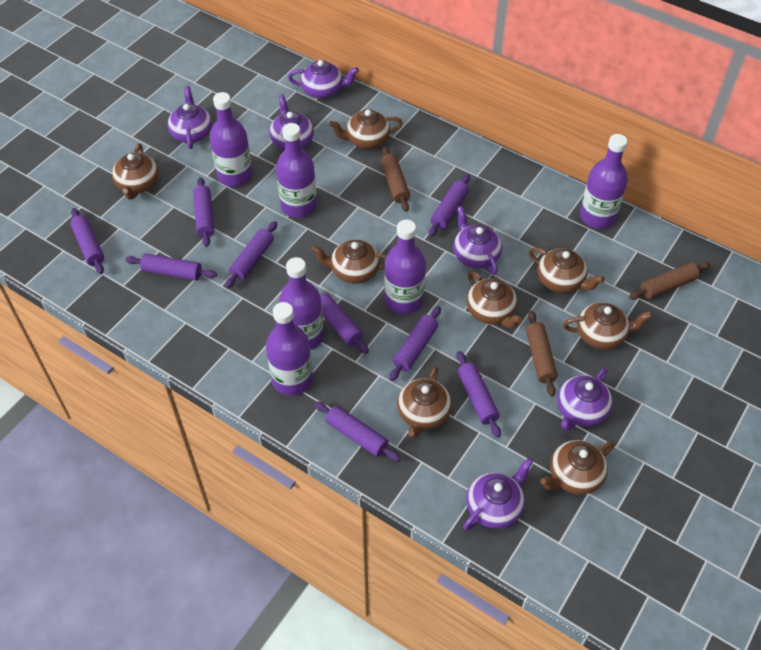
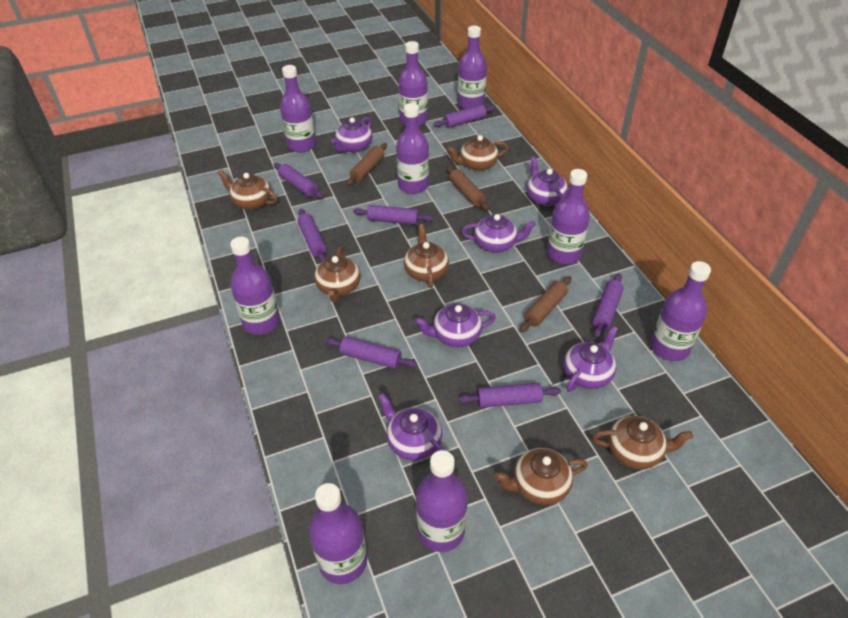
brown teapot: [112,144,159,200] [311,239,387,284] [329,109,403,149] [397,366,452,439] [466,271,522,329] [529,248,605,293] [540,440,615,495] [563,302,652,349] = 8 -> [218,170,277,210] [314,247,361,302] [404,224,449,288] [447,135,508,171] [494,448,588,505] [592,416,693,469] = 6
purple bottle: [210,92,253,187] [266,302,313,396] [276,123,317,218] [279,257,324,350] [384,220,426,314] [580,134,628,229] = 6 -> [230,237,280,335] [280,65,316,152] [309,483,367,584] [396,103,429,194] [398,41,428,126] [416,450,467,552] [458,26,487,109] [547,169,590,264] [650,261,711,361] = 9
purple rolling pin: [70,208,104,274] [125,253,217,281] [193,177,214,247] [225,221,277,289] [314,401,401,462] [317,290,369,354] [389,306,441,381] [429,174,470,237] [457,351,501,438] = 9 -> [274,163,324,199] [297,209,326,262] [325,336,417,369] [353,205,433,225] [433,104,496,128] [458,383,561,408] [593,273,624,338] = 7

